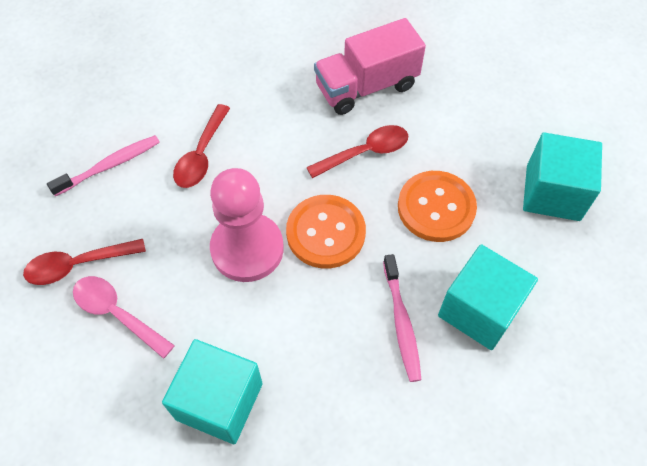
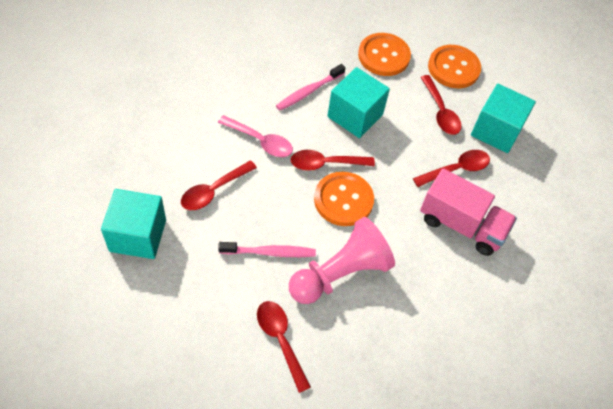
orange button: [286,195,366,268] [398,171,477,242] = 2 -> [314,172,374,226] [358,33,411,76] [428,45,481,88] = 3
red spoon: [23,239,146,285] [173,104,230,188] [306,125,408,178] = 3 -> [181,160,257,210] [257,301,311,393] [291,150,375,171] [413,150,490,187] [420,75,462,135] = 5

